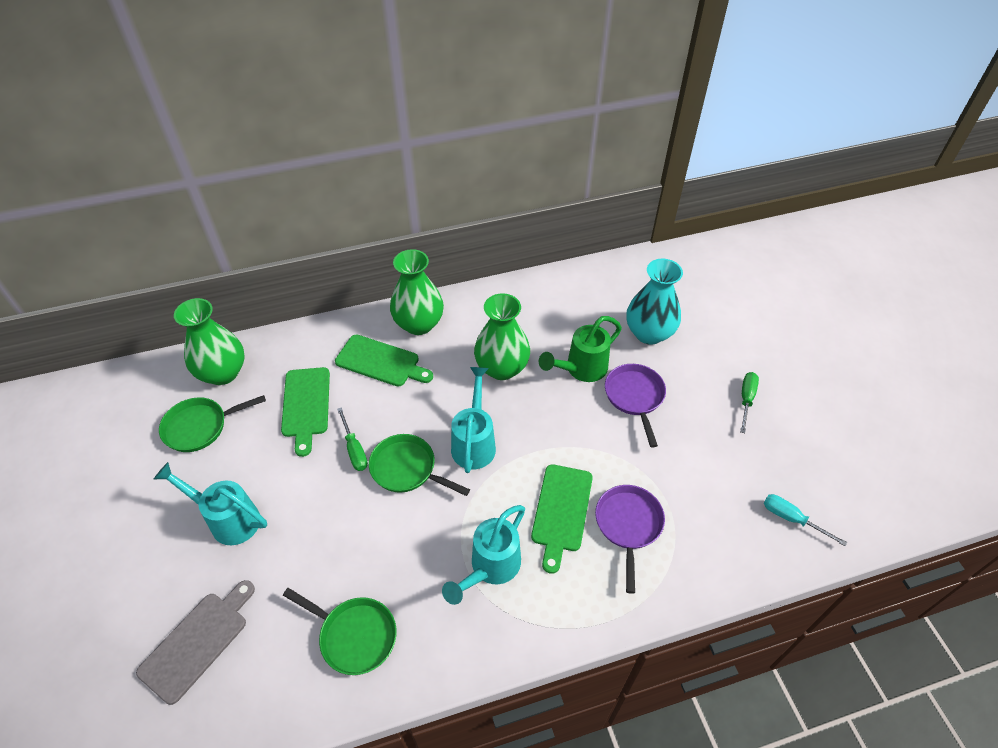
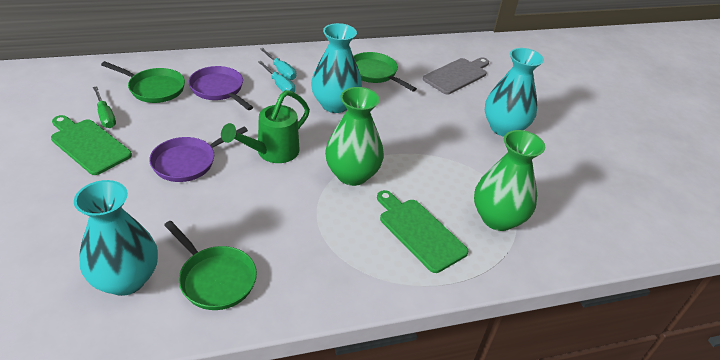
green cutting board: [281,367,330,457] [335,334,433,387] [531,464,593,574] = 3 -> [51,115,132,175] [377,190,468,273] = 2
green screwdriver: [337,407,368,471] [740,372,759,433] = 2 -> [93,86,116,128] = 1
green vase: [174,298,245,385] [390,249,444,335] [474,294,530,380] = 3 -> [325,87,384,186] [474,130,545,231] = 2
turquoise screwdriver: [764,494,847,546] = 1 -> [258,61,295,93] [260,48,296,80] = 2
turquoise vase: [626,259,683,345] = 1 -> [74,180,158,296] [311,23,362,113] [485,48,544,137] = 3
turquoise watering can: [154,462,267,545] [442,505,525,605] [451,367,496,473] = 3 -> none = 0

